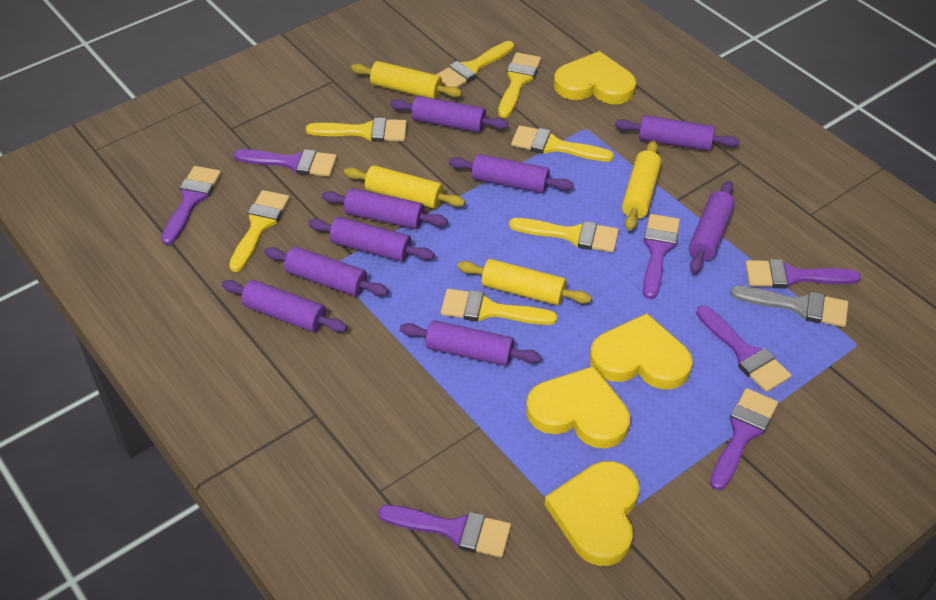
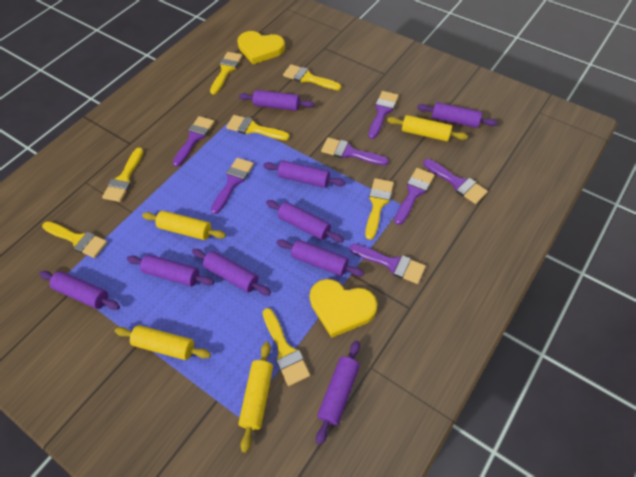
grey brush: [730,286,848,327] = 1 -> none = 0
yellow heart: [526,366,630,449] [545,461,640,566] [554,51,636,104] [590,313,693,389] = 4 -> [237,31,285,64] [310,279,377,338] = 2

